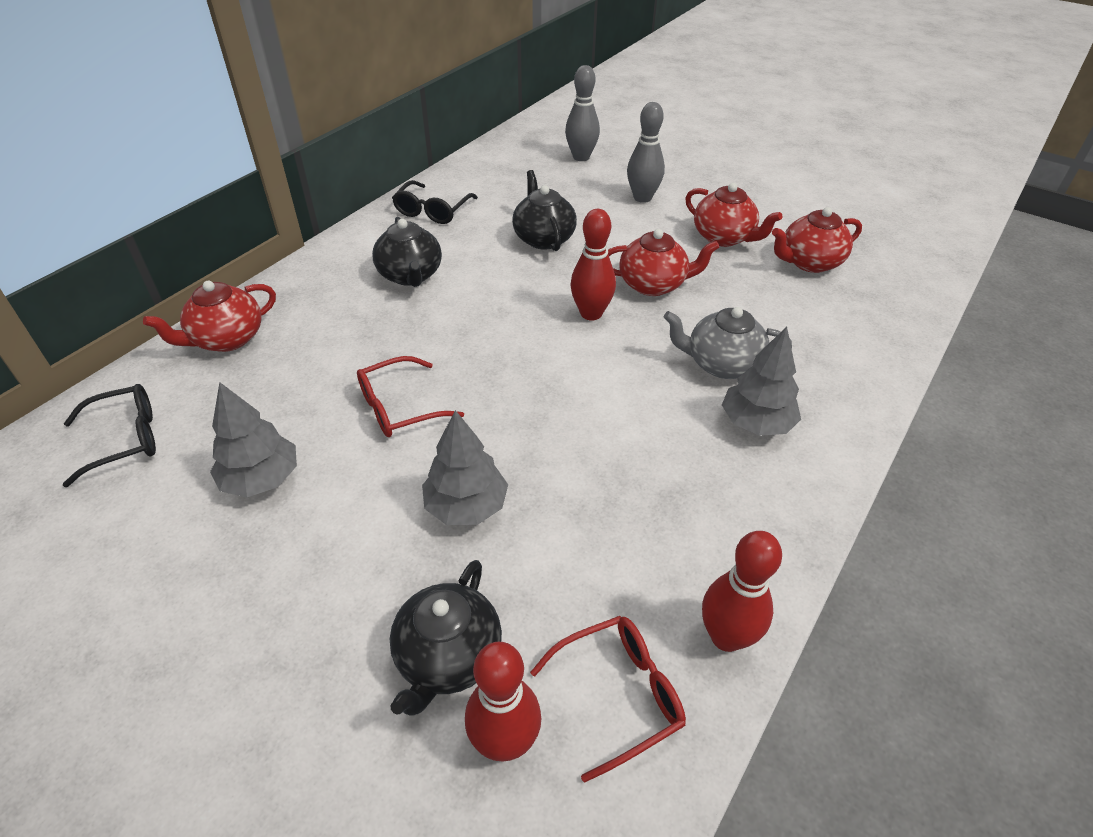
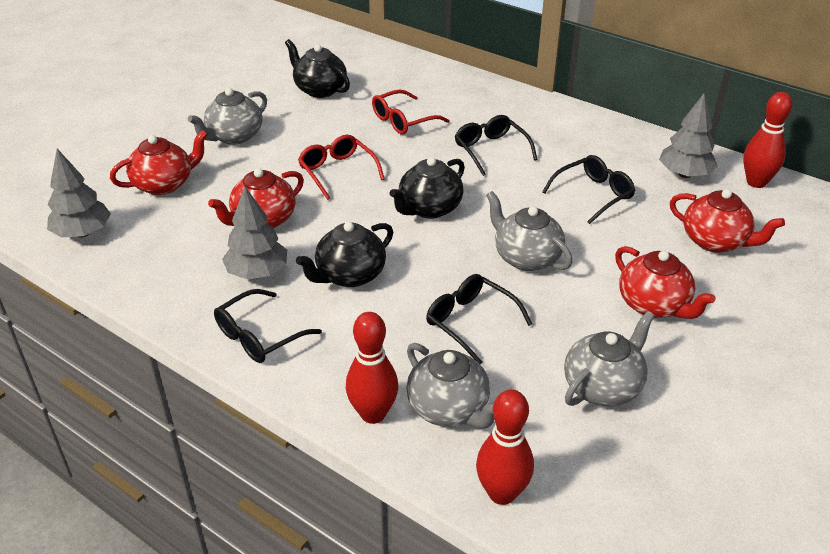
black glasses: [63,384,156,487] [392,180,478,224] = 2 -> [214,289,322,363] [426,274,532,364] [455,115,538,176] [542,155,635,224] = 4
grey bowling pin: [565,65,600,161] [627,102,665,203] = 2 -> none = 0
grey teapot: [664,307,792,379] = 1 -> [188,88,267,145] [406,343,494,429] [486,191,572,271] [564,311,655,406] = 4

